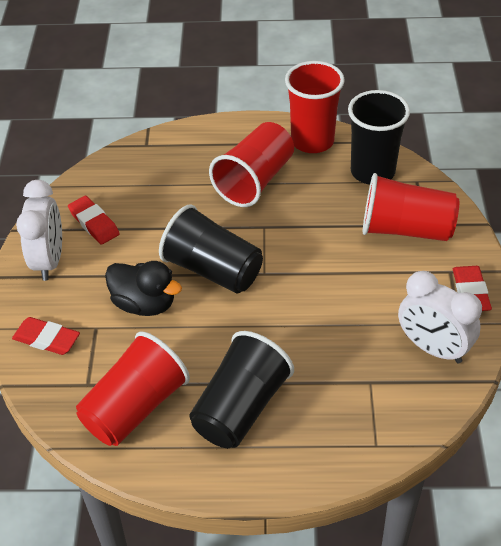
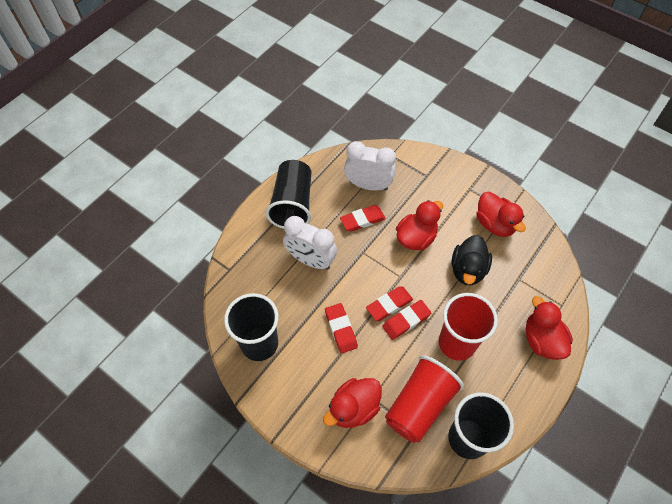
red cup: [76,331,190,446] [209,122,294,207] [285,61,345,153] [363,173,459,241] = 4 -> [385,355,464,443] [439,293,498,361] = 2
red duck: none = 0 -> [323,378,382,428] [396,200,443,250] [476,192,526,237] [526,296,573,360] = 4
red eraser: [12,317,80,355] [68,196,120,245] [453,266,492,311] = 3 -> [325,303,358,354] [340,205,386,232] [366,286,413,321] [382,300,431,340] = 4

